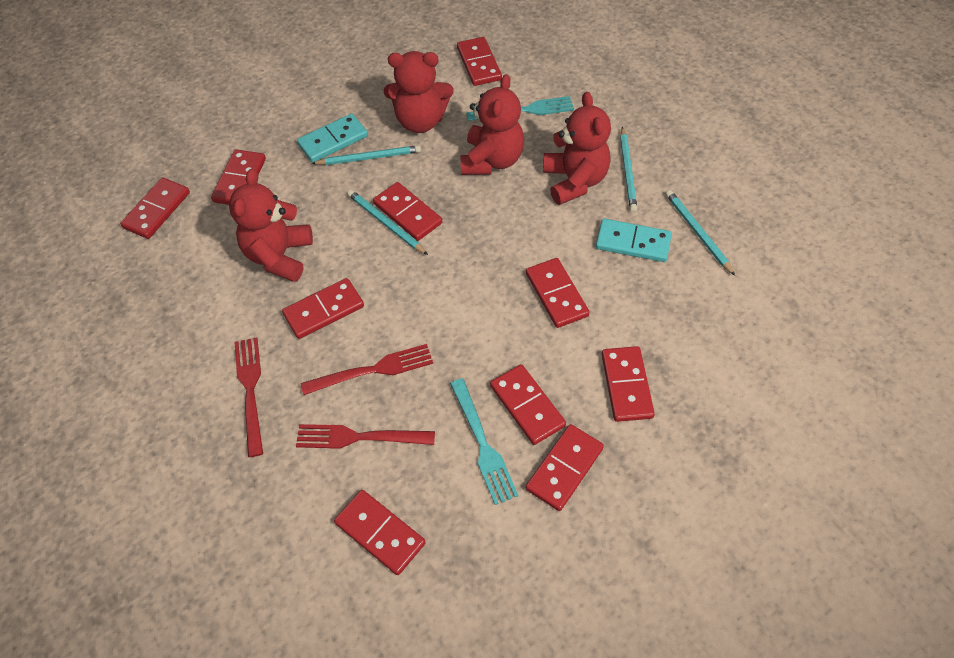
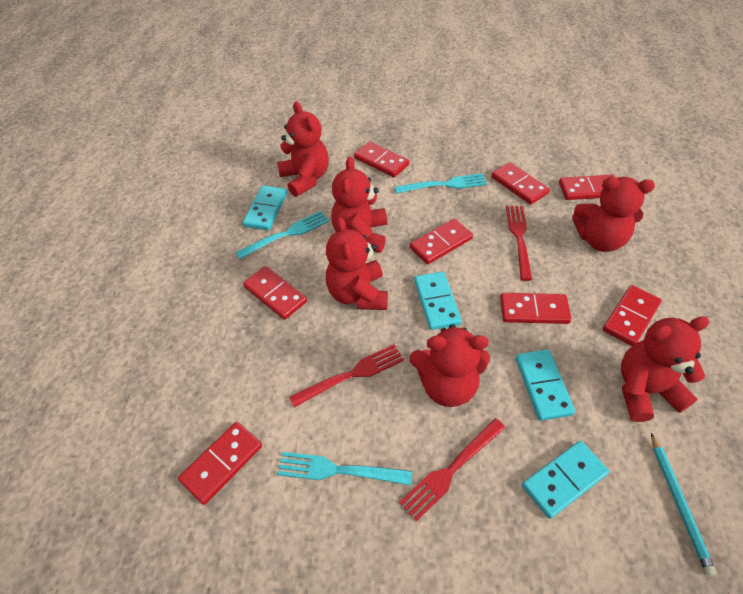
red domino: [120,178,190,239] [211,149,266,205] [282,278,364,339] [334,490,426,575] [373,182,442,241] [457,37,502,86] [490,364,566,445] [526,258,590,328] [526,424,604,511] [601,346,655,422] = 10 -> [178,422,262,505] [243,266,307,320] [354,141,409,177] [410,219,473,264] [491,162,550,205] [500,293,571,324] [559,175,614,200] [602,285,662,346] = 8
red teddy bear: [229,169,313,282] [384,51,454,133] [460,74,524,175] [543,92,611,205] = 4 -> [277,102,329,197] [326,217,388,310] [331,157,387,253] [410,324,490,407] [572,177,655,252] [621,316,709,422] = 6
turquoise domino: [297,114,368,162] [596,219,672,262] = 2 -> [243,185,287,230] [414,271,462,330] [516,349,575,421] [522,441,609,519] = 4
turquoise fork: [450,379,518,505] [466,96,574,121] = 2 -> [235,211,329,259] [277,452,412,485] [395,173,487,194] = 3
turquoise pencil: [311,145,421,165] [347,190,428,255] [620,127,637,212] [666,190,735,276] = 4 -> [651,433,716,576] = 1

